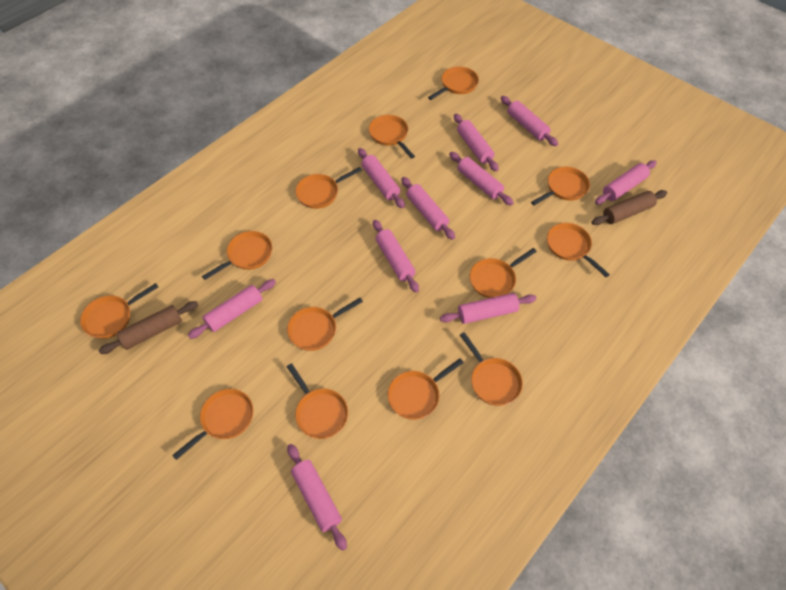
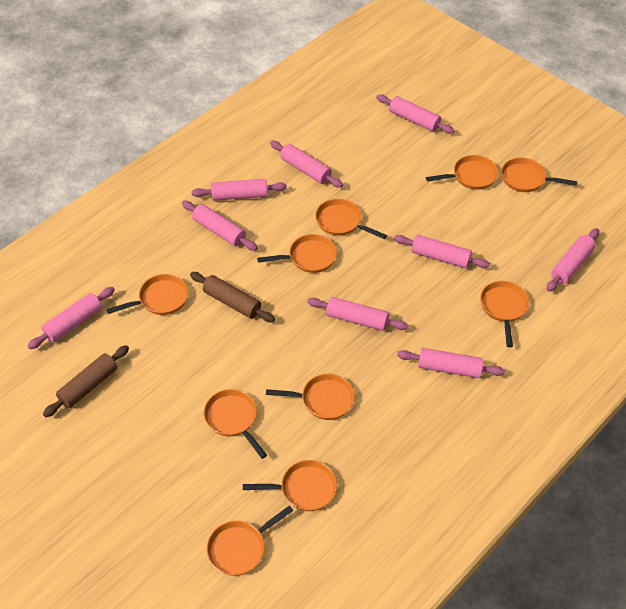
orange pan: [80,283,158,339] [172,389,253,460] [202,231,272,280] [287,298,363,351] [287,363,348,439] [295,167,362,209] [369,115,415,159] [388,358,464,420] [428,66,479,100] [460,332,523,406] [470,248,537,298] [531,167,590,205] [547,223,610,277] = 13 -> [107,274,188,315] [204,389,267,459] [207,506,293,576] [243,460,337,511] [257,234,337,273] [266,374,355,420] [315,199,387,239] [426,155,498,190] [480,281,529,347] [501,158,577,192] = 10
pink rolling pin: [188,279,276,339] [287,444,347,551] [358,148,405,208] [373,220,419,293] [401,177,455,240] [440,293,537,324] [449,152,513,206] [454,114,499,171] [501,96,558,146] [595,160,657,204] = 10 -> [28,287,115,349] [182,201,257,251] [191,179,287,201] [270,141,343,188] [307,297,408,331] [376,95,455,134] [394,235,490,268] [397,348,505,378] [547,228,599,292] = 9

